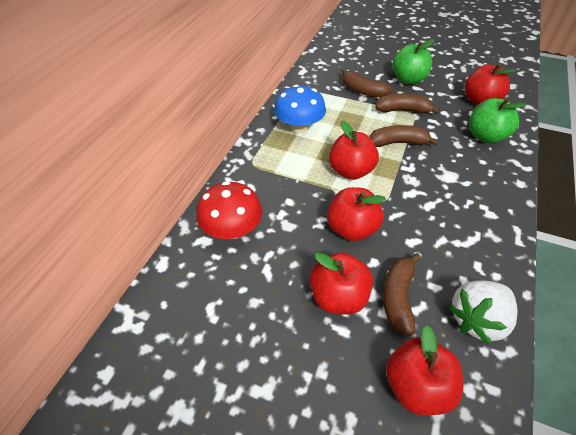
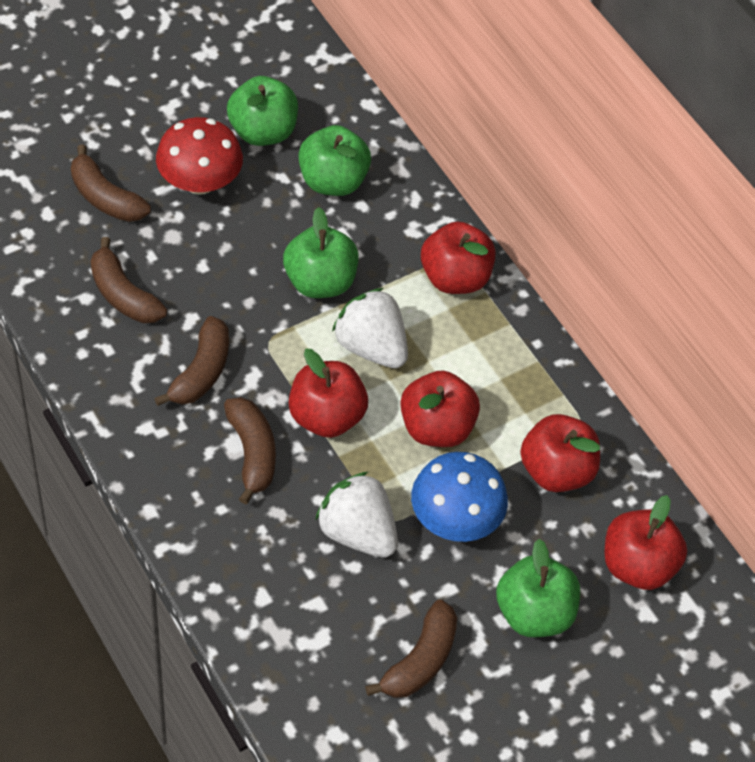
brown banana: [342,68,393,98] [370,125,438,147] [375,94,440,114] [383,253,421,336] = 4 -> [71,144,151,222] [90,237,167,323] [154,316,229,406] [224,397,276,505] [365,600,457,698] = 5
green apple: [392,39,434,84] [469,98,527,143] = 2 -> [227,76,298,146] [283,207,359,298] [298,125,371,196] [496,539,580,637] = 4
white strawberry: [449,280,518,345] = 1 -> [315,472,398,557] [332,288,408,368] = 2

